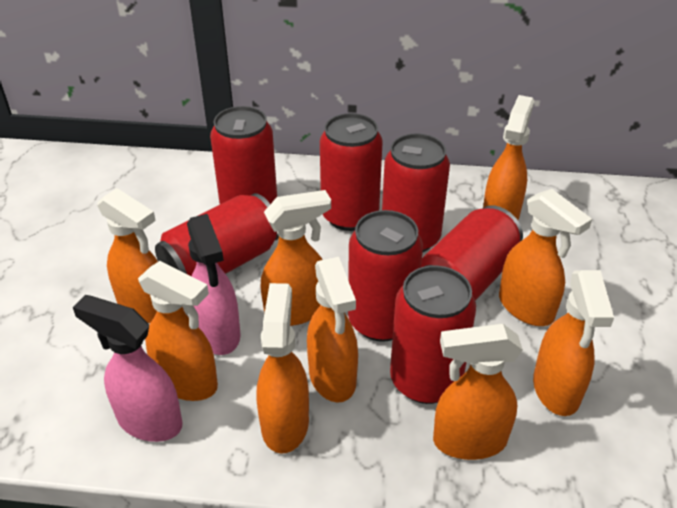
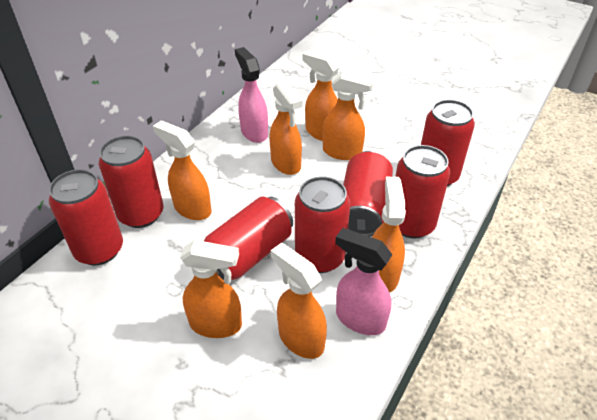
orange spray bottle: [97,188,158,323] [138,261,218,401] [257,283,309,454] [261,190,331,326] [307,257,358,403] [433,324,523,460] [483,95,534,220] [499,189,592,326] [533,270,614,416] = 9 -> [153,120,211,220] [180,240,242,338] [269,81,303,175] [271,243,327,359] [302,50,339,141] [323,71,374,160] [372,177,406,292] = 7

